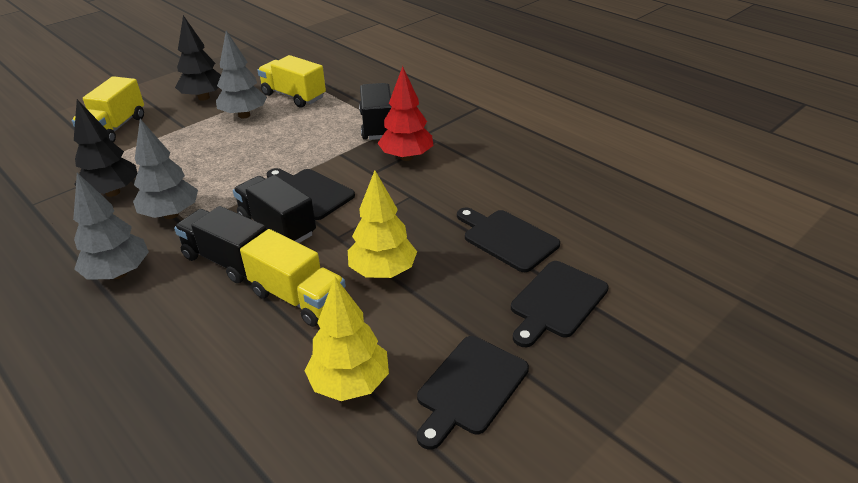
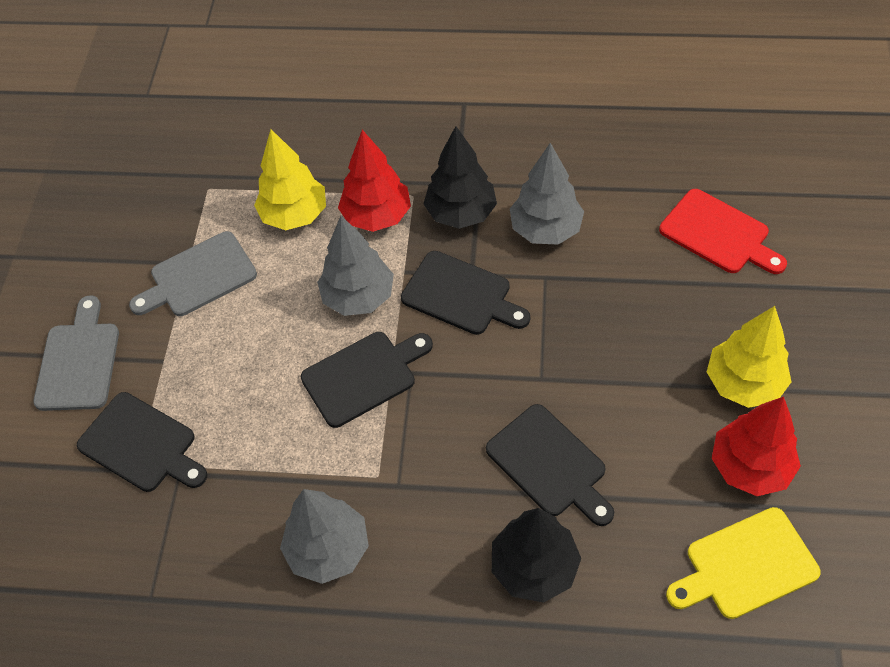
black truck: [174,206,267,283] [233,175,316,243] [359,83,392,140] = 3 -> none = 0
grey cutting board: none = 0 -> [33,295,119,411] [129,231,257,316] = 2
red cutting board: none = 0 -> [659,189,787,274] = 1
red tree: [377,66,434,161] = 1 -> [338,130,411,232] [712,397,801,496] = 2
yellow cutting board: none = 0 -> [666,507,821,619] = 1
yellow truck: [72,76,144,143] [240,229,346,327] [257,55,326,108] = 3 -> none = 0

